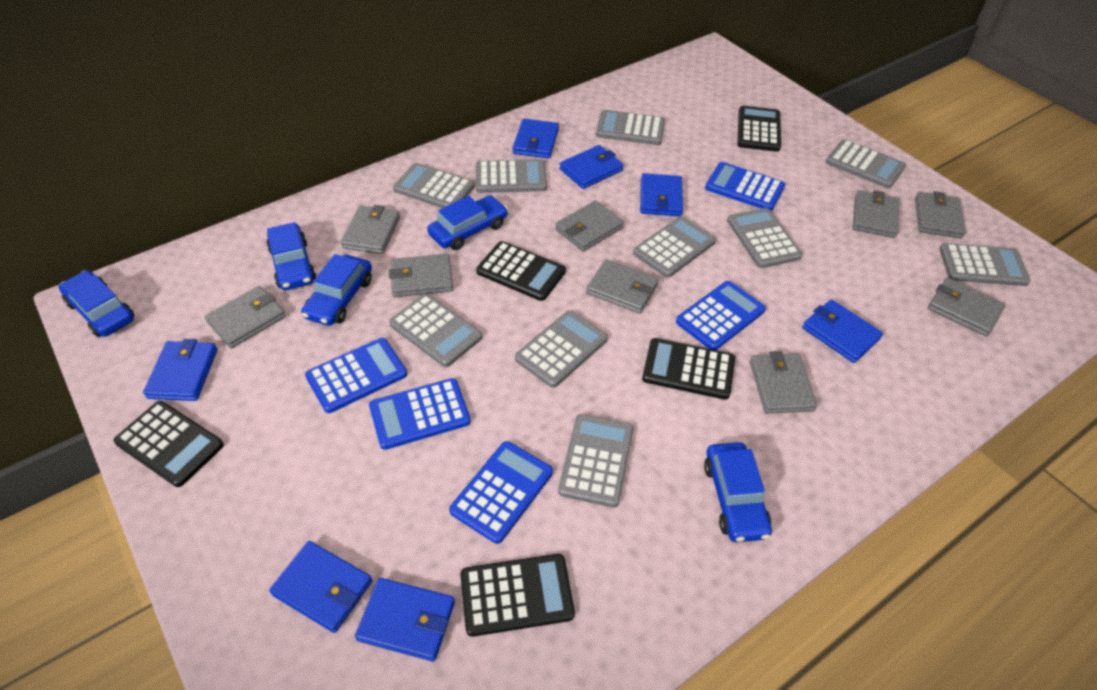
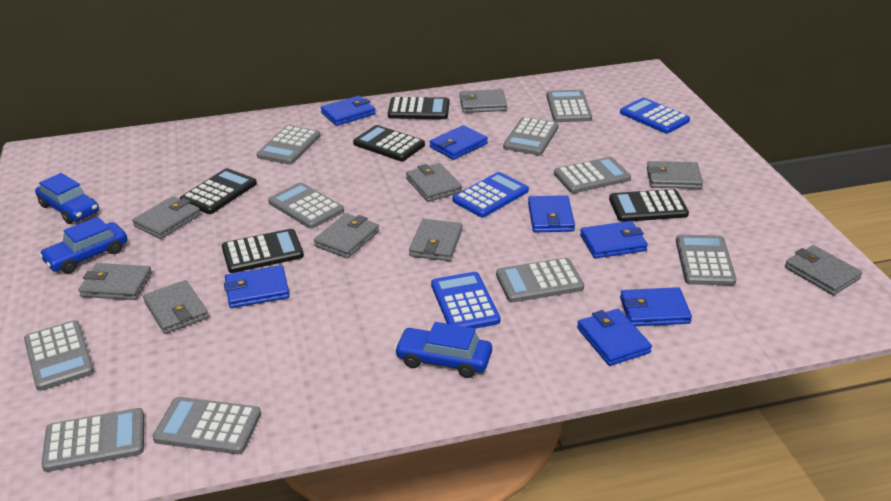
blue calculator: [305,338,407,413] [369,378,471,450] [449,441,553,544] [676,281,766,350] [705,162,785,211] = 5 -> [431,272,500,329] [453,172,529,217] [620,98,690,134] = 3
blue car: [59,270,134,337] [266,222,316,290] [301,254,372,326] [427,195,508,250] [704,442,772,542] = 5 -> [35,173,99,224] [39,217,127,274] [394,322,492,378] = 3

